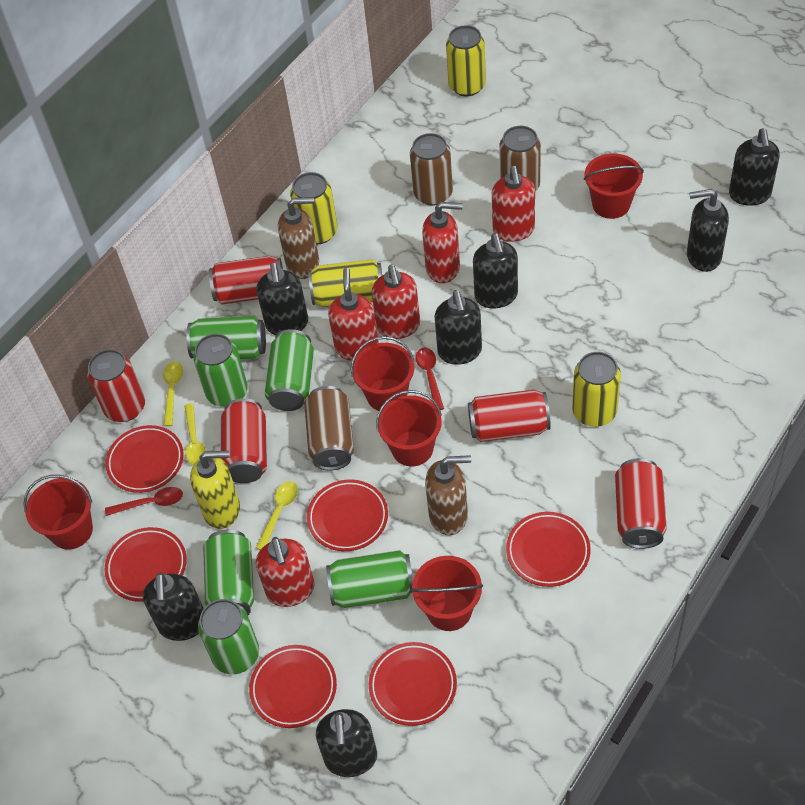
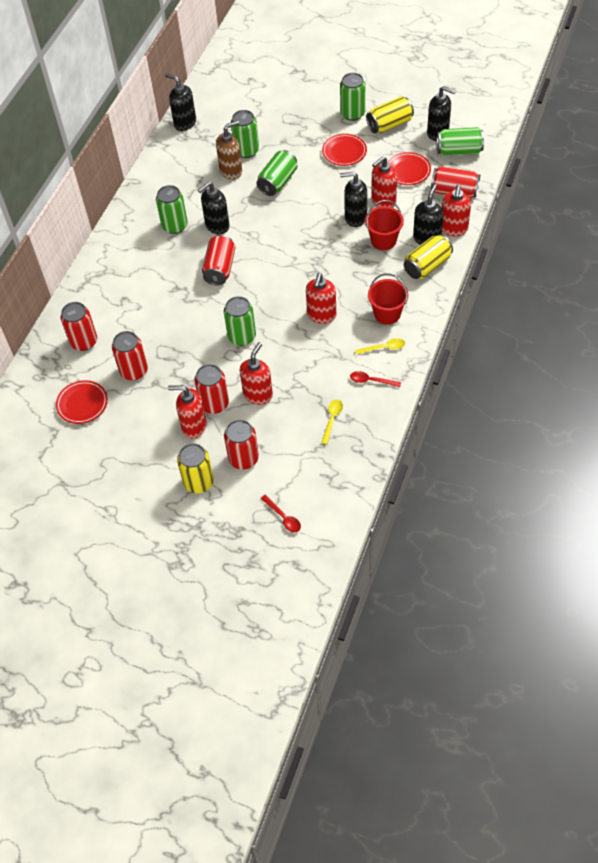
black soap dispenser: [143,573,204,641] [256,263,308,335] [316,709,377,777] [434,290,482,365] [473,233,518,308] [687,189,729,272] [729,128,780,206] = 7 -> [165,73,196,131] [198,182,230,234] [340,172,367,227] [413,184,444,245] [427,86,456,141] = 5
brown can: [304,386,354,470] [410,133,453,206] [500,126,541,191] = 3 -> none = 0
brown soap dispenser: [278,197,319,279] [425,455,471,535] = 2 -> [216,121,242,180] = 1
red bucket: [24,475,93,550] [351,336,414,411] [376,390,442,466] [411,556,483,631] [584,153,644,219] = 5 -> [365,200,404,250] [368,273,408,325] = 2
red can: [87,349,145,422] [209,256,283,304] [221,398,267,483] [468,390,551,442] [615,458,667,549] = 5 -> [61,302,97,351] [112,331,148,381] [194,364,229,414] [202,235,236,285] [224,420,259,470] [431,166,480,198] = 6
red plate: [105,425,183,493] [105,527,187,602] [249,645,337,728] [307,479,388,551] [369,642,457,726] [506,512,591,587] = 6 -> [56,380,108,424] [322,134,367,166] [387,152,431,185] = 3
yellow can: [290,172,337,244] [308,259,382,307] [446,25,486,97] [572,352,621,427] = 4 -> [177,443,214,493] [366,96,414,133] [404,234,453,279] = 3
yellow soap dispenser: [190,451,240,529] = 1 -> none = 0
yellow spoon: [163,362,183,426] [184,403,206,465] [256,481,298,550] = 3 -> [321,399,343,444] [355,338,405,355] = 2

